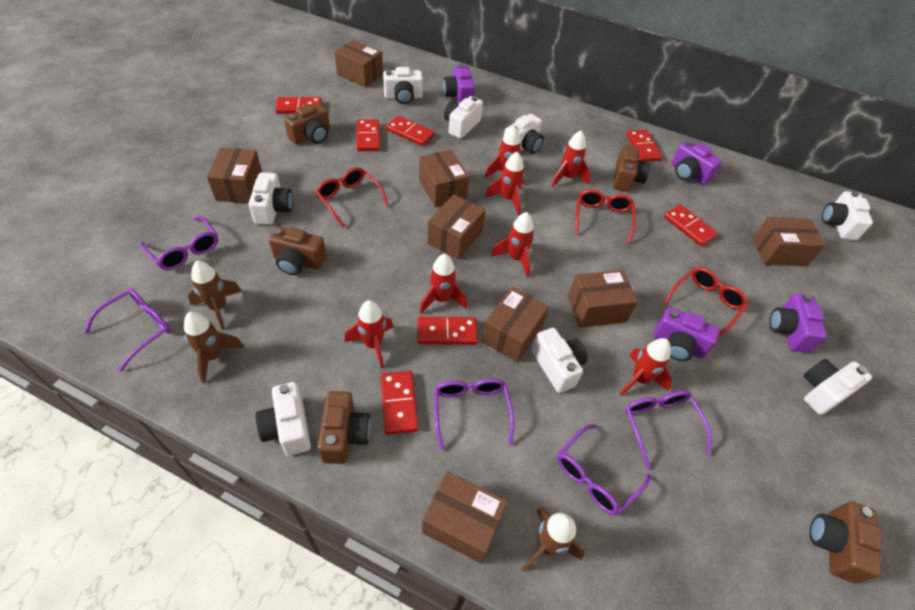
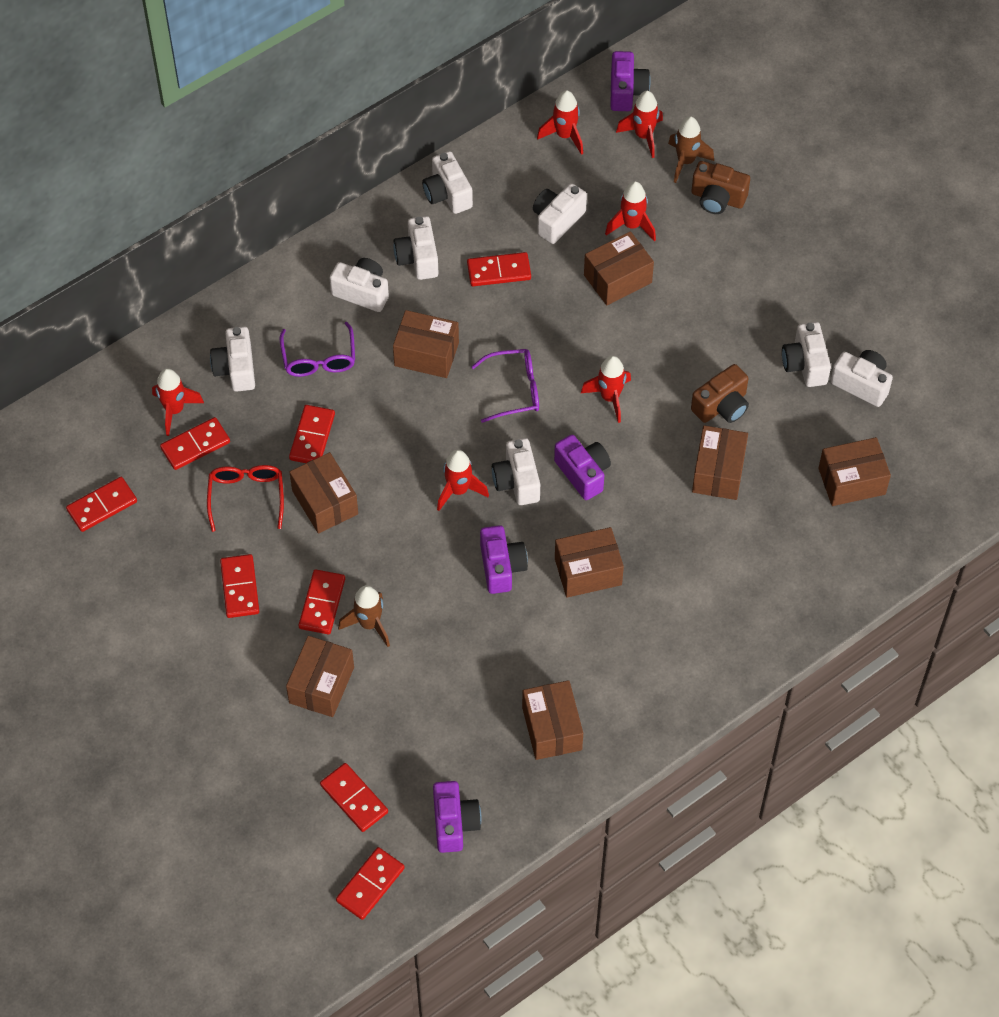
brown camera: [269,227,327,275] [284,103,330,145] [317,391,371,464] [613,145,651,192] [809,502,882,583] = 5 -> [691,161,750,214] [691,364,749,423] = 2
brown rocket: [184,311,244,383] [188,260,242,330] [522,507,585,572] = 3 -> [338,585,390,647] [668,116,714,183] = 2
purple glasses: [84,288,171,371] [140,215,218,270] [434,378,514,451] [557,424,650,515] [625,390,712,469] = 5 -> [280,322,355,377] [471,349,539,423] = 2
red domino: [275,97,322,114] [357,119,380,151] [381,371,418,435] [386,116,434,146] [417,317,478,345] [626,130,663,162] [664,205,718,246] = 7 -> [66,477,137,532] [160,417,230,470] [220,554,259,618] [289,405,335,463] [299,570,345,634] [320,763,388,832] [336,847,405,920] [467,252,531,286] = 8
red glasses: [316,167,389,227] [575,189,636,244] [664,267,748,338] = 3 -> [207,465,284,532] = 1
red rocket: [345,300,393,369] [419,254,467,313] [485,126,524,185] [485,152,525,215] [491,212,534,277] [551,130,591,187] [620,338,673,396] = 7 -> [152,368,204,436] [437,450,489,511] [537,90,583,155] [581,356,631,423] [605,181,656,241] [616,91,663,158] = 6

